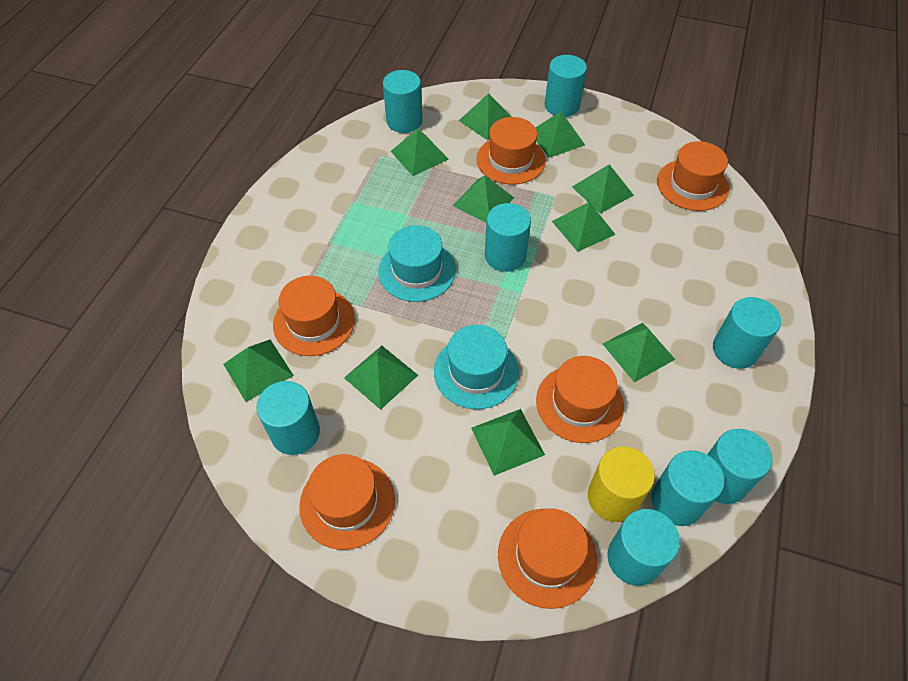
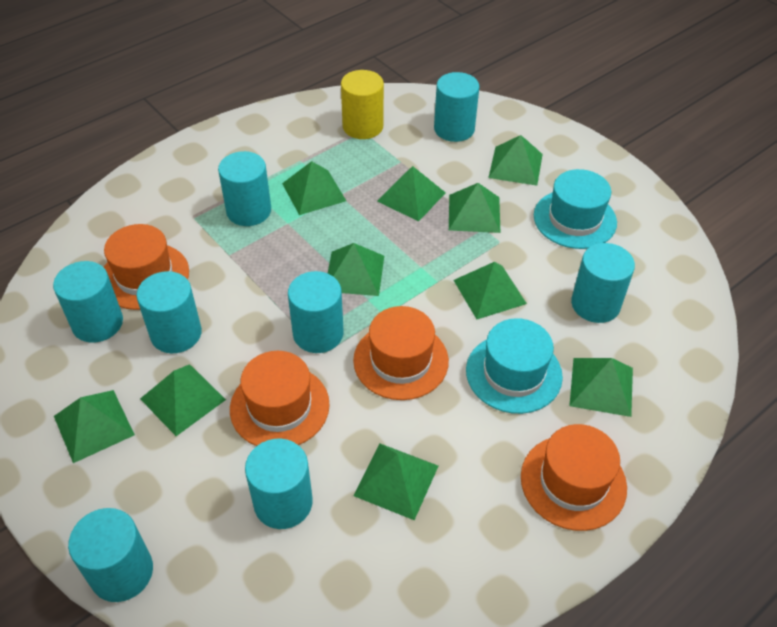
orange hat: [273,276,355,356] [299,454,395,550] [476,117,546,185] [498,508,597,609] [536,356,624,443] [657,141,729,211] = 6 -> [104,224,189,310] [230,351,330,446] [353,306,449,400] [521,424,627,531] = 4

